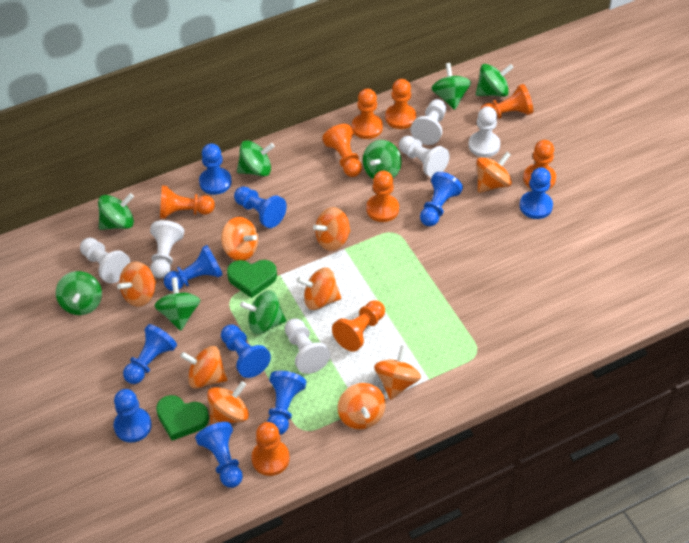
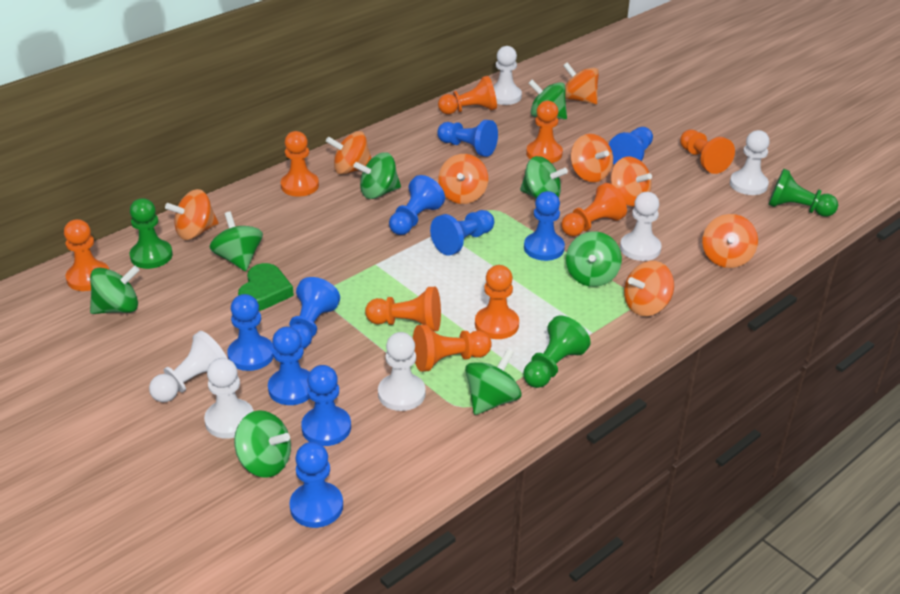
green heart: [156,395,209,441] [227,260,277,298] = 2 -> [238,263,294,311] = 1
green pawn: none = 0 -> [130,198,173,269] [523,316,590,388] [768,169,838,217] = 3
orange spinning top: [117,262,156,307] [180,346,228,389] [207,381,249,425] [221,217,258,261] [297,267,341,310] [313,207,351,251] [338,383,386,429] [374,345,421,400] [476,152,512,193] = 9 -> [165,189,219,240] [326,131,372,175] [438,154,488,204] [563,62,599,105] [570,134,613,182] [610,157,652,206] [624,261,674,316] [702,214,758,268] = 8

